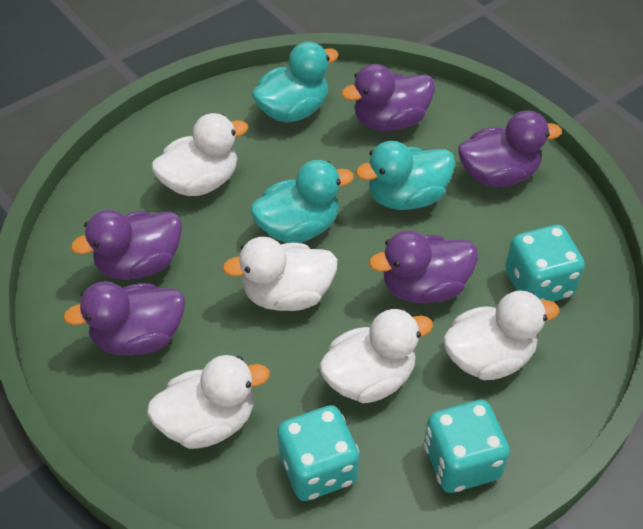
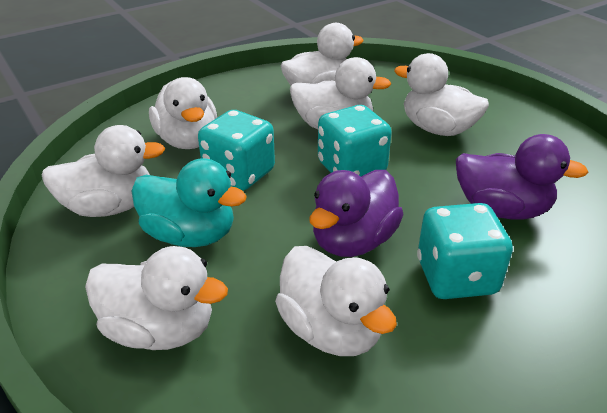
purple duck: [63,281,185,355] [71,210,182,280] [341,64,435,131] [369,230,478,303] [458,110,562,187] = 5 -> [310,170,404,257] [456,134,588,219] = 2
turquoise duck: [250,160,354,243] [252,42,339,123] [356,141,455,210] = 3 -> [132,158,247,247] = 1
white duck: [147,355,270,449] [151,113,248,196] [222,237,338,311] [319,309,433,404] [443,290,559,380] = 5 -> [42,125,165,217] [85,246,228,350] [149,77,217,149] [275,246,397,356] [281,23,364,85] [290,57,391,129] [394,53,489,136] = 7

